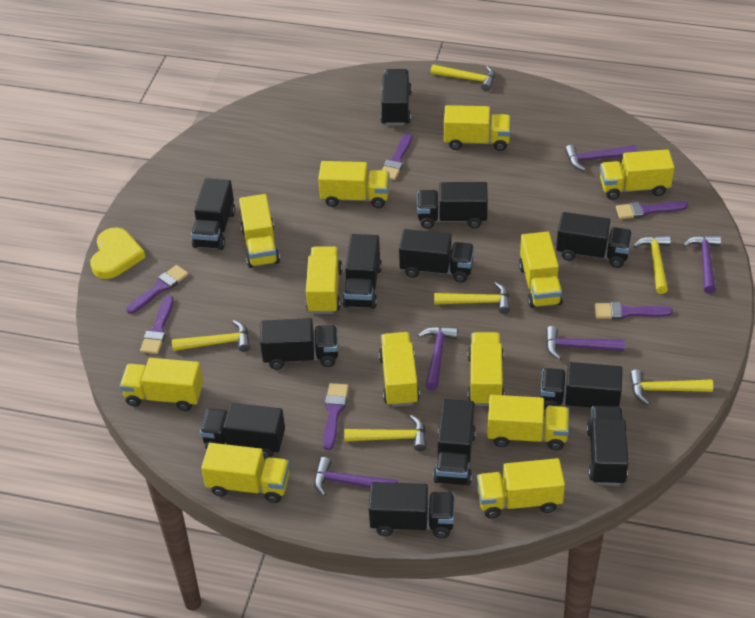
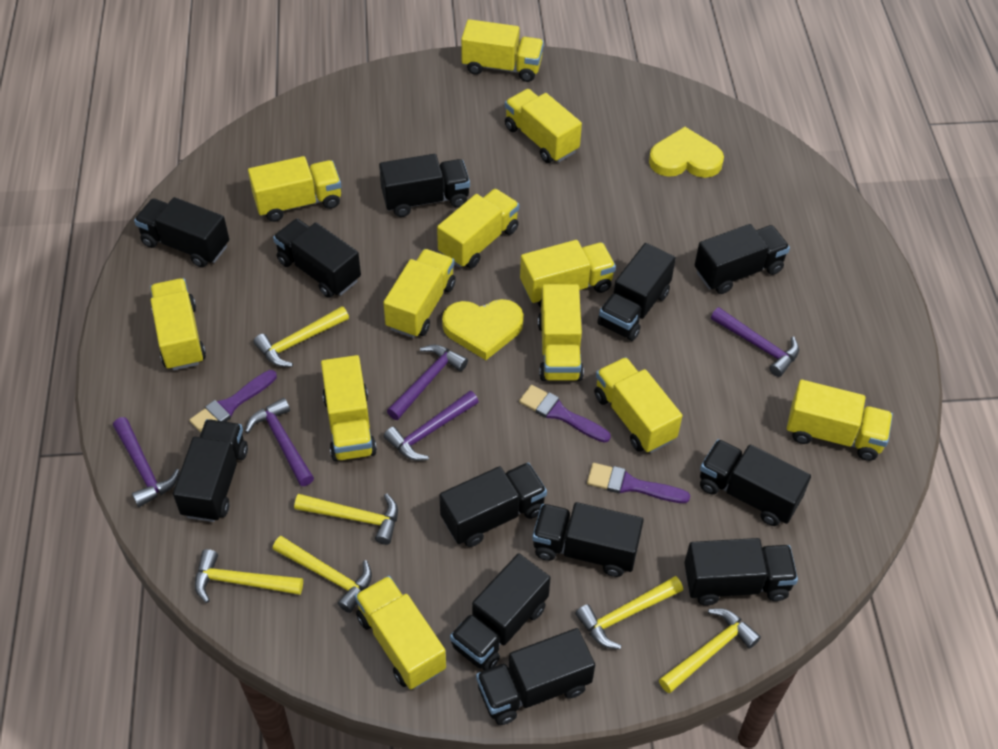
purple brush: [126,265,188,314] [140,295,174,354] [323,383,349,450] [382,133,412,180] [595,302,673,319] [616,201,688,219] = 6 -> [189,370,277,433] [519,385,611,443] [587,463,690,503] = 3
yellow heart: [90,227,145,279] = 1 -> [442,299,524,360] [649,127,724,178] = 2

